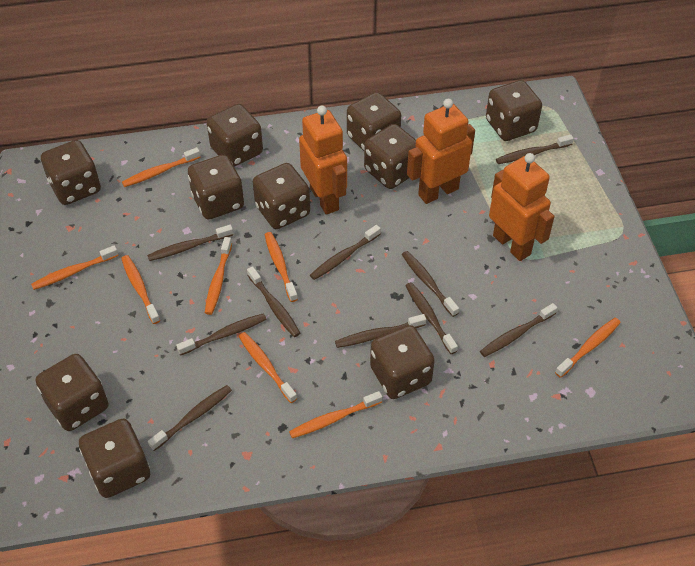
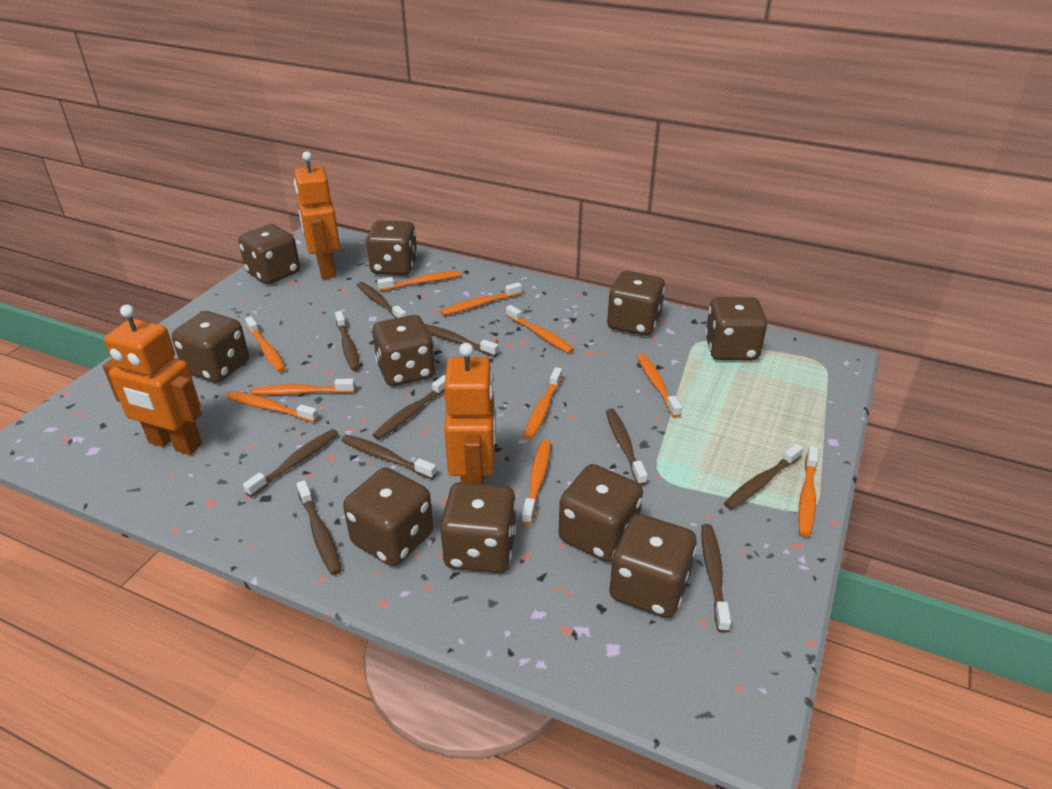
orange toothbrush: [31,245,118,290] [121,255,160,324] [122,147,201,187] [205,237,232,315] [238,332,297,403] [265,232,298,302] [289,391,382,438] [555,318,621,378] = 8 -> [227,391,319,423] [245,316,286,372] [252,378,355,395] [377,271,461,291] [441,282,522,316] [506,305,574,354] [522,440,551,525] [523,367,562,440] [637,354,682,418] [798,446,818,537] = 10

